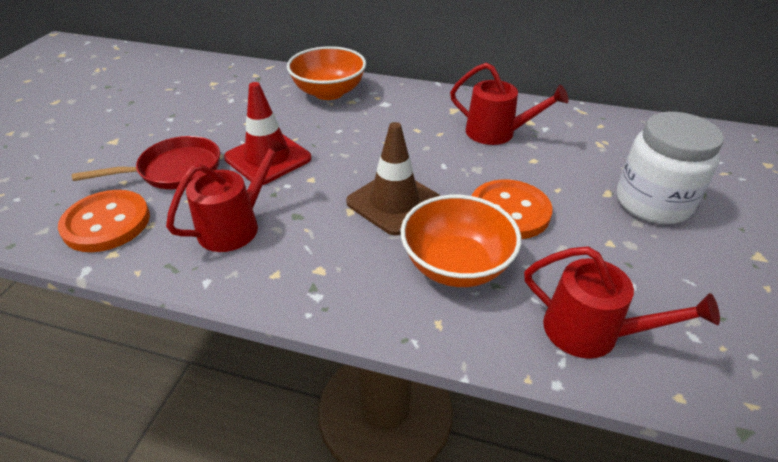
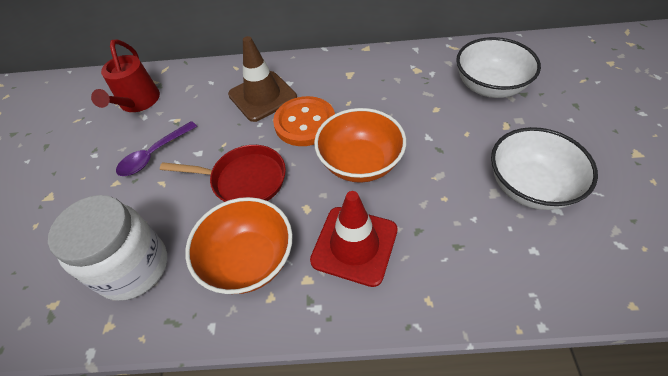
orange button: [58,190,150,252] [472,179,552,239] = 2 -> [273,96,335,146] = 1
purple spoon: none = 0 -> [116,121,197,176] = 1
red watering can: [166,135,287,252] [450,63,569,145] [524,246,720,359] = 3 -> [91,39,160,112] = 1
white bowl: none = 0 -> [456,37,541,98] [491,127,598,210] = 2

